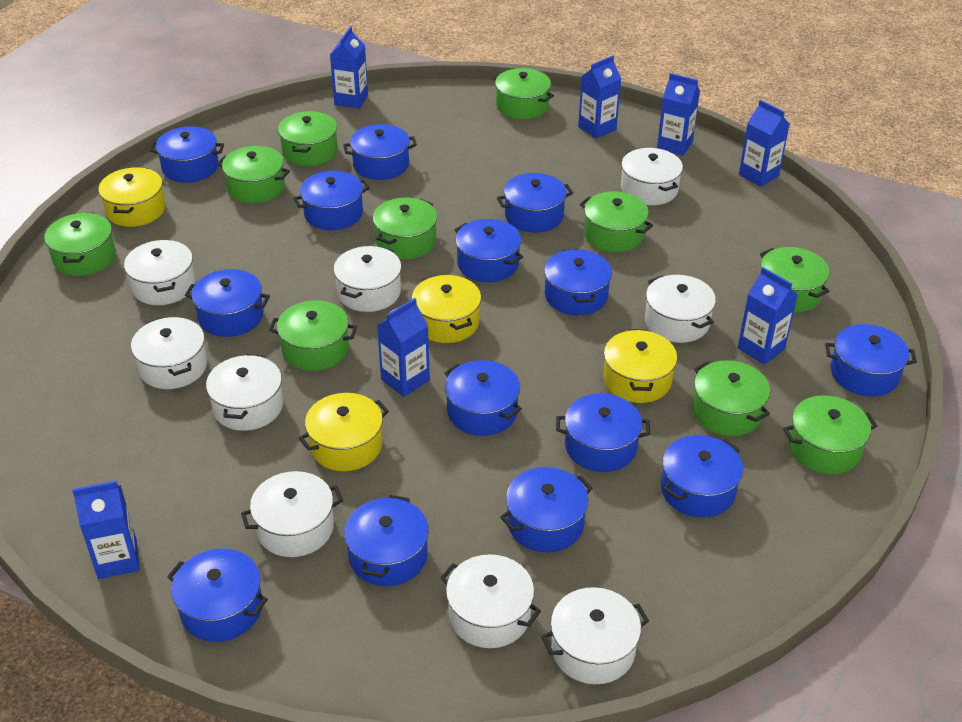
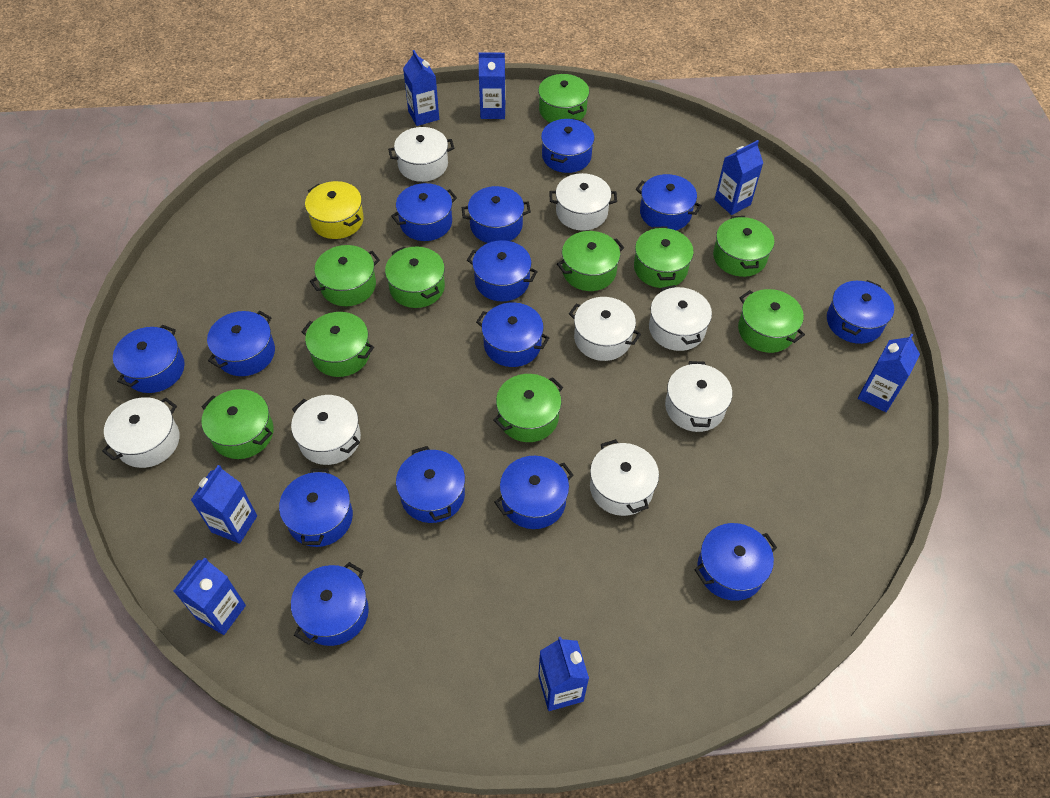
white pot: [124,240,195,305] [131,317,207,389] [206,354,283,431] [241,471,343,557] [334,246,401,312] [440,554,541,648] [541,587,649,684] [621,148,683,205] [645,275,716,343] = 9 -> [102,397,180,468] [291,395,361,465] [388,127,454,182] [550,173,617,231] [569,297,641,361] [590,439,659,516] [649,285,712,351] [665,361,732,432] = 8
yellow pot: [99,167,166,227] [299,393,389,471] [412,275,481,343] [603,329,677,403] = 4 -> [305,181,364,239] = 1

